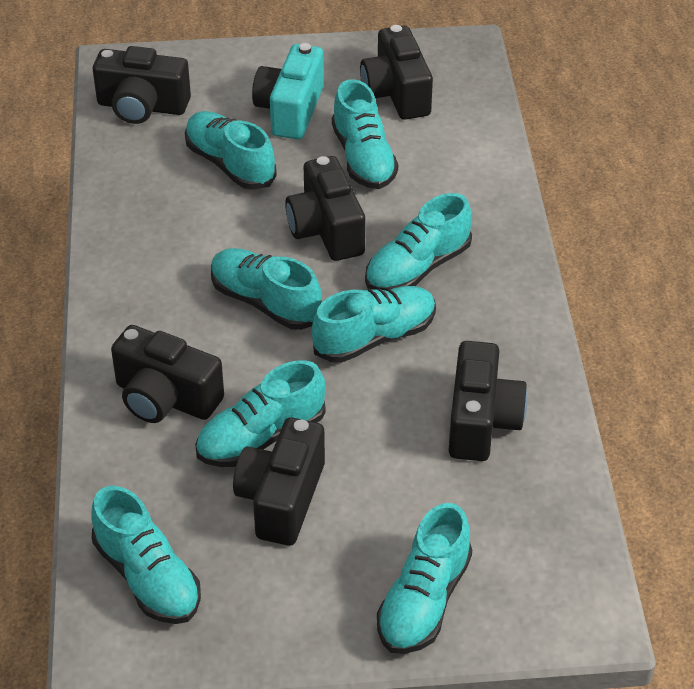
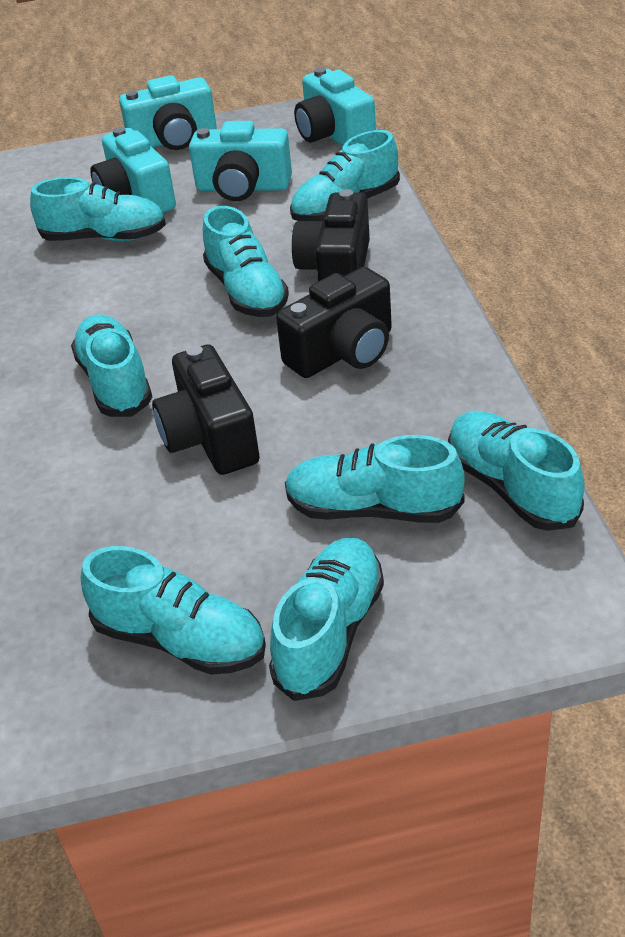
black camera: [93,46,191,124] [111,325,224,423] [233,417,325,546] [285,156,365,261] [360,25,433,120] [448,341,528,461] = 6 -> [152,344,260,475] [276,267,392,378] [292,189,370,281] = 3
turquoise camera: [252,43,324,139] = 1 -> [90,127,176,213] [119,75,217,150] [189,121,292,201] [294,67,376,147] = 4

